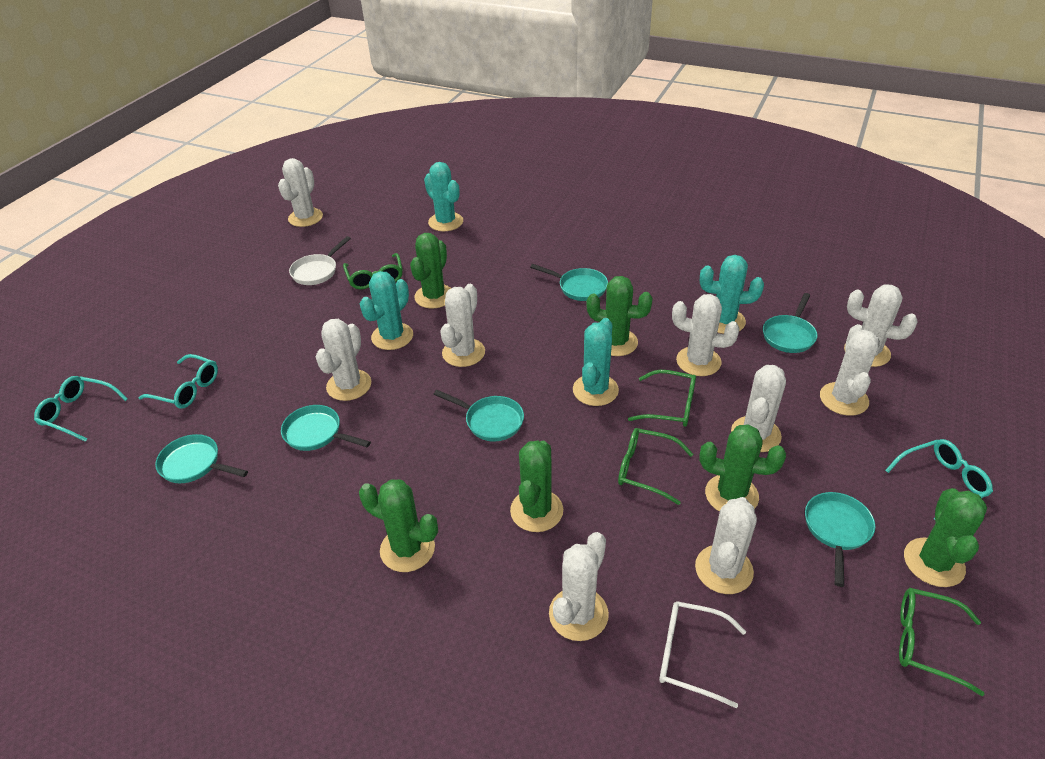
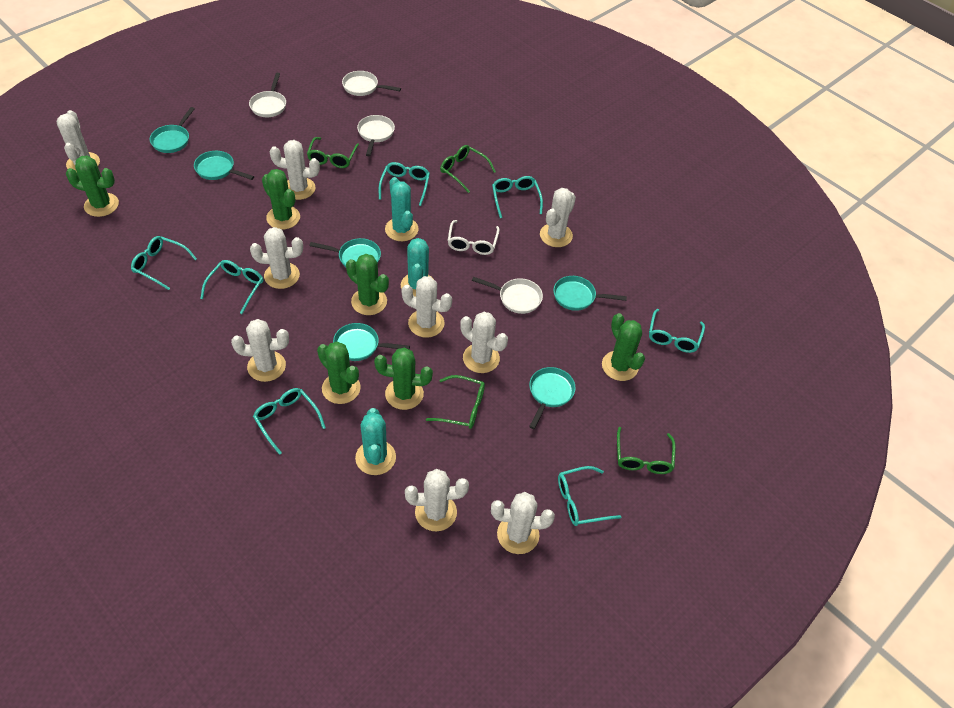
turquoise cactus: [360,271,413,350] [424,162,463,231] [573,318,619,406] [700,255,764,334] = 4 -> [355,408,396,475] [385,177,419,241] [401,238,431,297] = 3
turquoise glasses: [34,376,128,442] [138,354,218,409] [885,439,993,520] = 3 -> [131,236,197,290] [200,260,263,314] [253,388,326,455] [379,162,430,206] [492,176,543,218] [558,466,621,526] [649,309,705,353] = 7
white pan: [289,236,351,285] = 1 -> [249,73,286,117] [342,71,401,96] [357,115,395,156] [472,277,543,314] = 4

